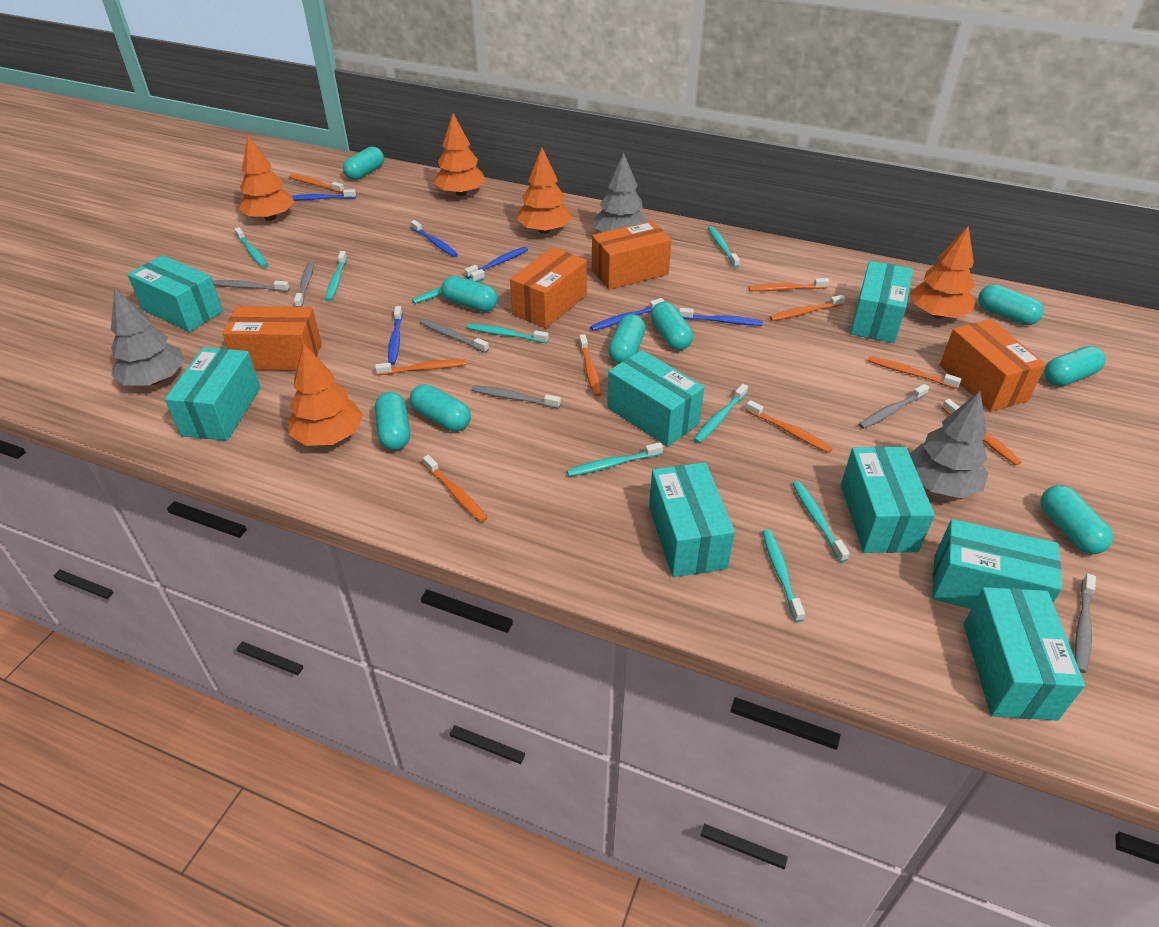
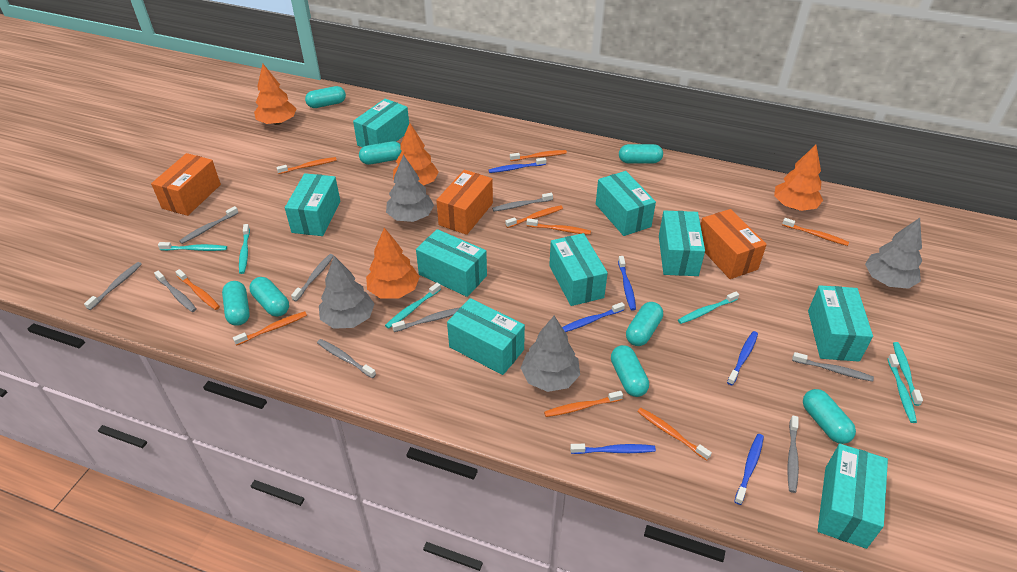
grey toothbrush: [213,280,290,292] [294,261,314,307] [420,319,489,353] [472,385,561,409] [859,384,929,429] [1075,574,1096,673] = 6 -> [84,262,142,310] [154,271,196,312] [179,206,238,244] [291,254,334,302] [317,339,376,378] [392,308,459,332] [492,193,553,211] [787,416,799,493] [792,352,874,382] = 9
grey tree: [111,288,185,386] [594,152,649,232] [910,391,989,498] = 3 -> [319,256,375,329] [386,155,434,222] [521,316,580,392] [865,218,922,289] = 4
orange box: [223,306,322,371] [510,247,587,328] [592,221,672,290] [940,319,1046,412] = 4 -> [151,153,221,216] [436,170,493,235] [701,209,767,279] = 3
orange tree: [238,136,295,221] [289,343,363,446] [434,113,486,196] [516,148,572,234] [910,226,975,318] = 5 -> [254,64,297,125] [366,228,420,298] [393,123,439,186] [774,145,823,211] = 4
turquoise box: [127,255,223,332] [165,347,261,441] [607,350,704,447] [649,462,735,577] [841,446,935,553] [850,261,913,343] [932,519,1062,609] [964,587,1085,721] = 8 -> [285,173,340,236] [353,99,409,147] [416,229,487,297] [447,298,525,375] [549,233,608,306] [596,171,656,236] [659,211,705,276] [808,285,873,362] [817,444,888,549] = 9
turquoise capsule: [343,146,384,180] [375,392,410,450] [410,384,471,431] [441,276,498,312] [608,314,645,364] [651,302,693,350] [978,284,1044,325] [1041,485,1113,554] [1044,346,1106,386] = 9 -> [222,281,250,326] [250,277,289,317] [305,86,346,108] [359,141,402,165] [611,345,649,397] [619,144,663,163] [626,302,663,346] [803,389,856,444] = 8
turquoise toothbrush: [234,227,268,268] [325,251,347,301] [412,269,485,304] [467,324,549,343] [567,442,663,477] [693,384,748,443] [708,226,740,268] [762,529,805,622] [793,481,850,562] = 9 -> [158,242,227,251] [239,224,250,274] [385,283,441,329] [678,291,739,324] [887,354,917,423] [893,342,923,406] = 6

